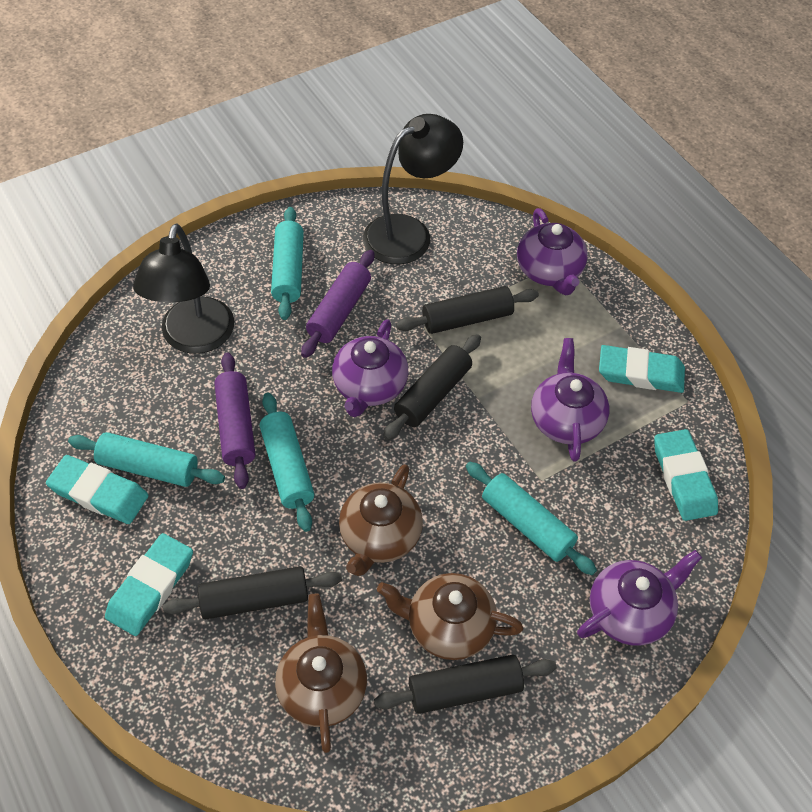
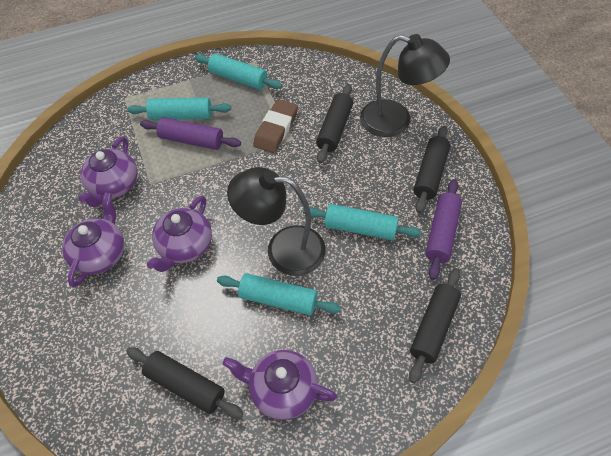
brown eraser: none = 0 -> [253,99,298,153] = 1
brown teapot: [275,594,367,753] [339,464,423,576] [377,573,523,660] = 3 -> none = 0
turquoise eraser: [46,455,149,524] [105,533,193,636] [599,345,685,393] [654,429,718,521] = 4 -> none = 0

